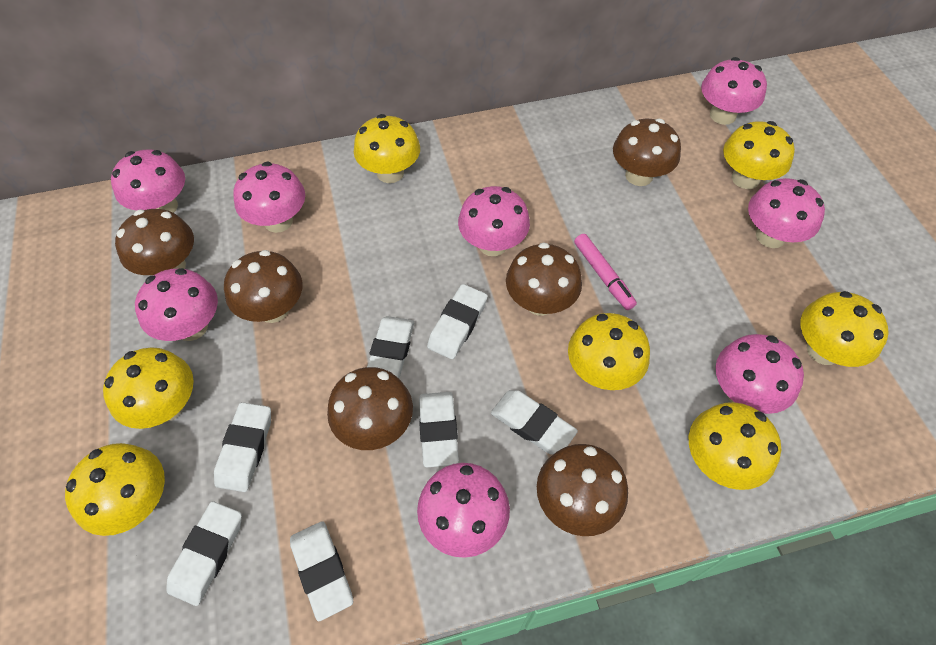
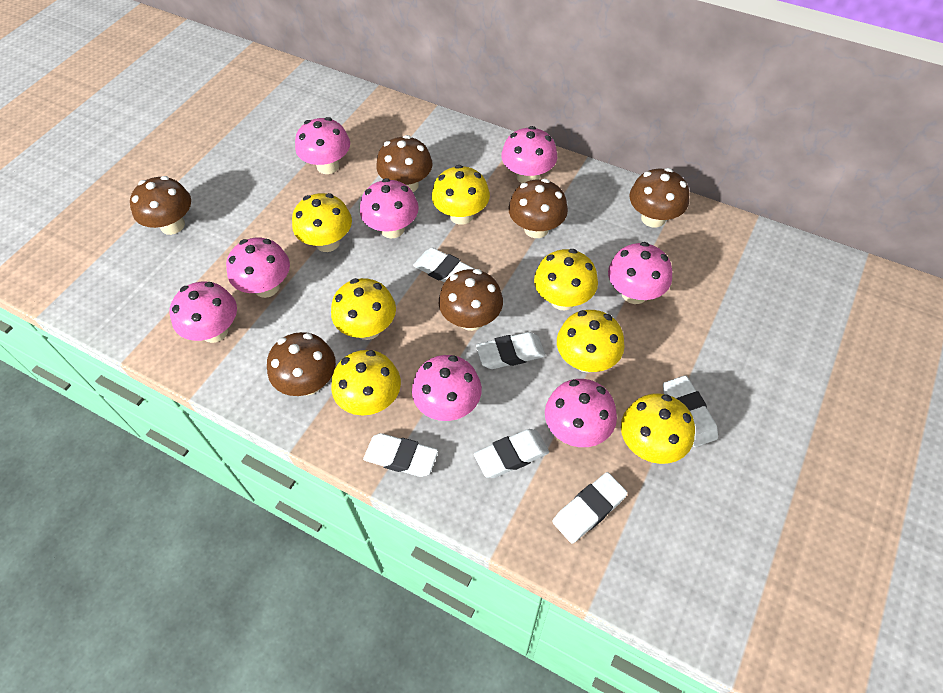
pink marker: [574,234,637,310] = 1 -> none = 0
white eraser: [166,501,242,606] [214,402,271,492] [290,521,353,621] [367,316,414,378] [419,392,459,467] [427,284,488,359] [491,390,578,455] = 7 -> [363,433,438,477] [413,248,474,283] [474,429,549,478] [476,332,546,369] [552,472,628,543] [663,375,718,447] = 6

